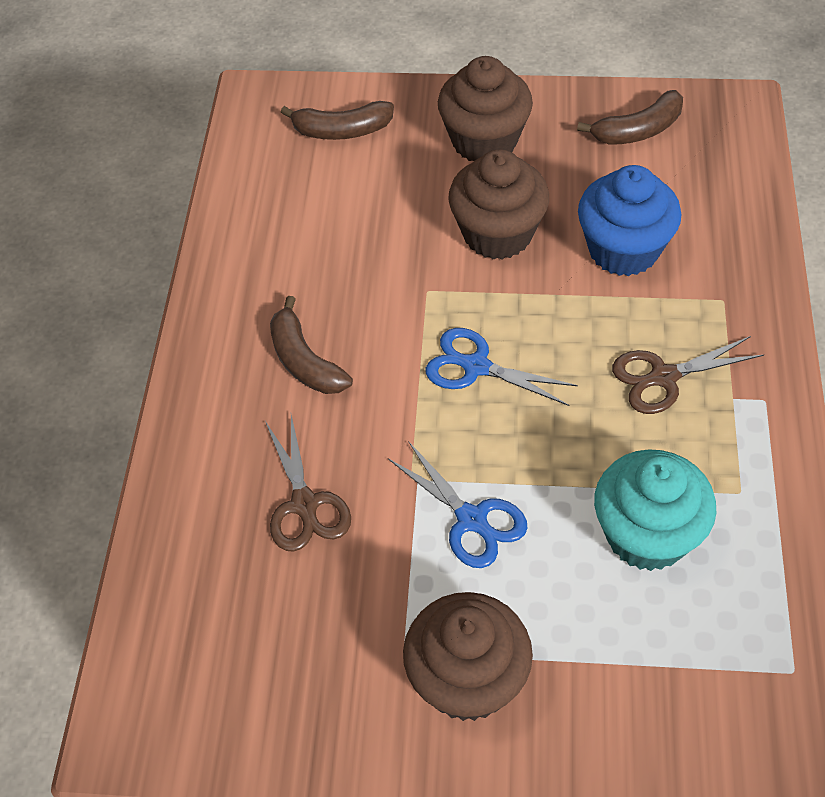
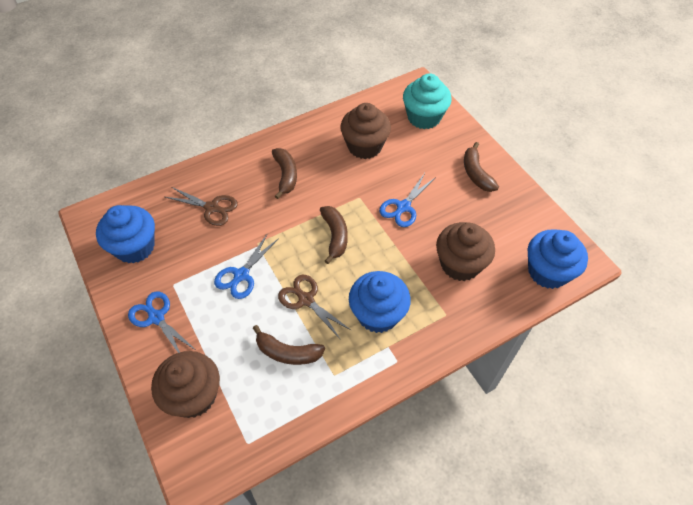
blue cupcake: [578,165,681,276] = 1 -> [96,205,155,264] [349,271,411,333] [528,229,588,289] = 3
blue scissors: [388,441,528,568] [425,328,578,406] = 2 -> [128,291,197,353] [214,233,279,299] [379,173,436,227] = 3
brown banana: [270,296,353,394] [281,101,394,140] [577,90,683,145] = 3 -> [253,325,325,365] [272,148,297,199] [320,206,348,264] [464,142,499,192] = 4

